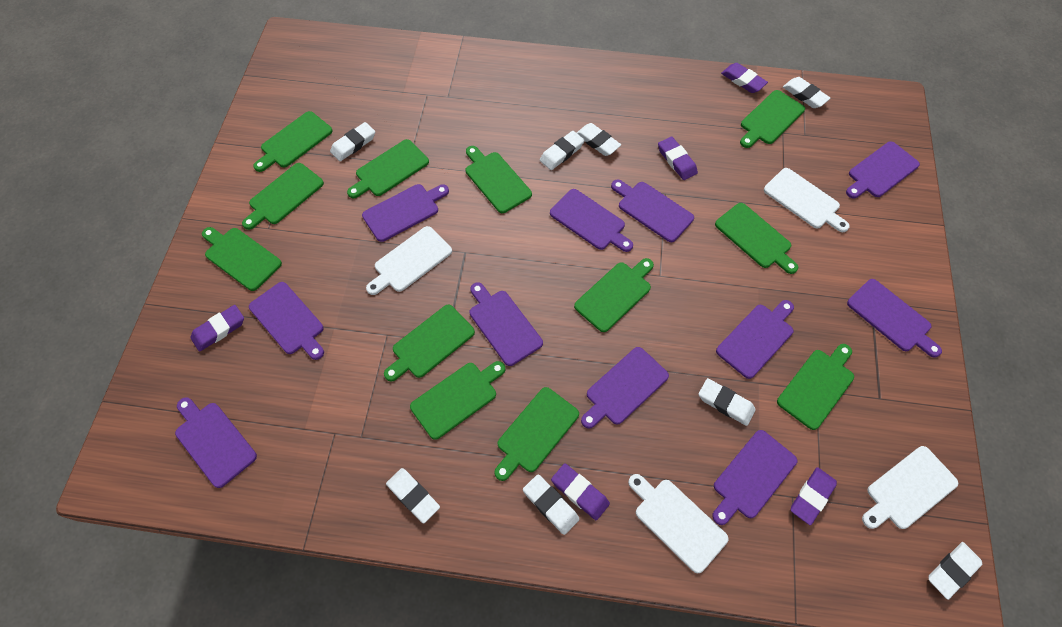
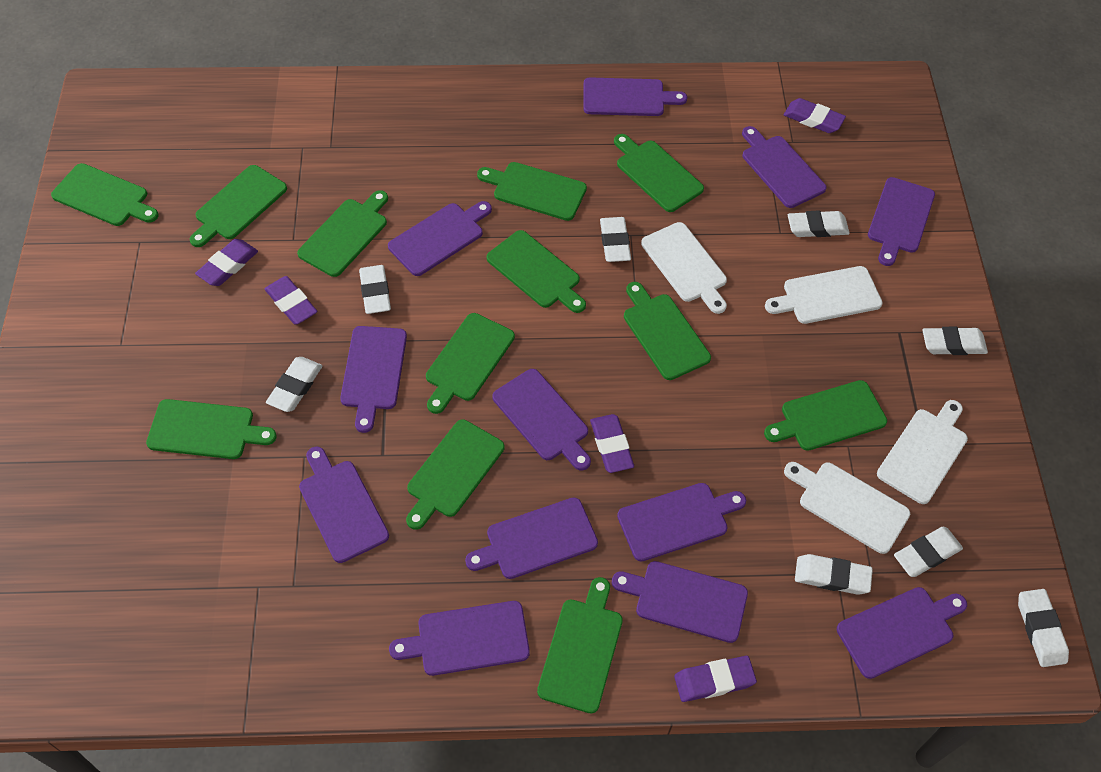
purple cutting board: [175,397,257,488] [249,282,324,360] [362,184,449,242] [470,282,543,366] [550,189,633,252] [581,347,669,429] [611,180,694,242] [712,430,797,525] [716,300,794,379] [846,141,920,199] [847,279,942,358] = 11 -> [299,447,389,563] [340,326,407,433] [388,201,492,276] [389,601,530,676] [465,498,598,579] [492,369,591,471] [583,77,687,116] [612,561,748,643] [617,483,746,562] [742,126,827,208] [837,587,967,679] [868,177,935,266] = 12

